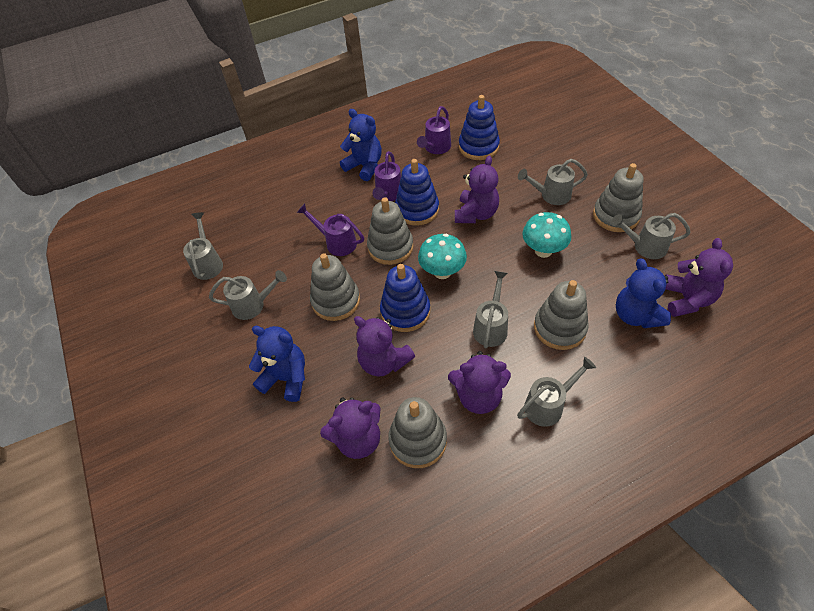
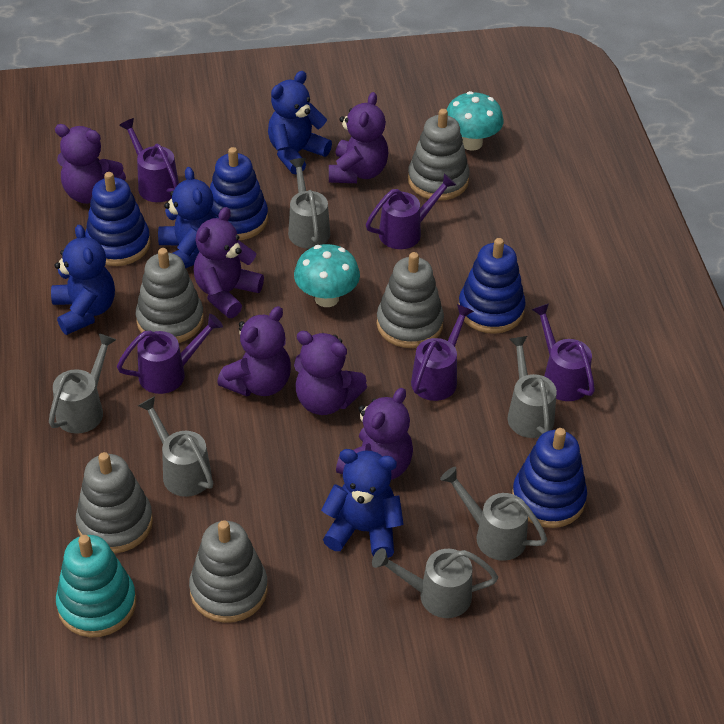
blue stacking toy: [380,264,430,332] [395,159,439,226] [459,95,500,160] = 3 -> [85,172,150,266] [210,147,268,240] [459,238,526,334] [512,428,587,528] = 4
blue teddy bear: [249,326,305,402] [340,109,382,181] [616,258,671,328] = 3 -> [51,225,115,335] [158,167,217,268] [268,71,332,175] [321,449,404,558] = 4
purple teddy bear: [320,397,381,459] [354,316,415,377] [448,351,511,414] [455,155,499,223] [665,238,733,317] = 5 -> [55,124,126,204] [194,207,264,318] [217,306,291,396] [294,331,367,415] [329,92,389,183] [336,388,413,480] = 6
purple watering can: [297,203,364,256] [373,151,401,201] [417,106,451,154] = 3 -> [117,314,223,394] [119,118,179,202] [366,173,456,249] [411,304,474,401] [531,304,595,401] = 5
turquoise stacking toy: none = 0 -> [56,535,136,637] = 1

